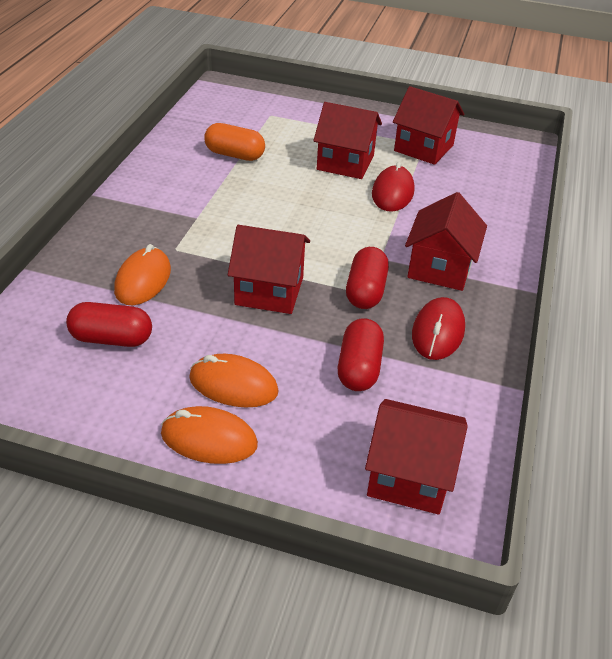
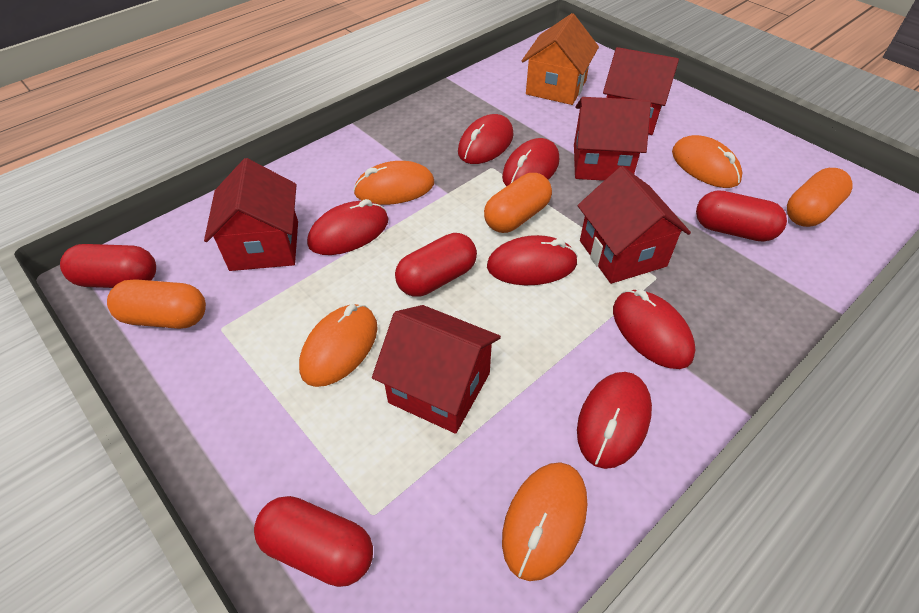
orange capsule: [204,123,265,161] = 1 -> [107,279,206,329] [484,173,552,233] [787,168,853,227] = 3
orange house: none = 0 -> [522,13,599,105] = 1
orange mouse: [114,244,171,305] [161,406,258,464] [189,354,279,408] = 3 -> [299,304,378,387] [353,161,434,205] [502,462,587,581] [672,135,742,188] = 4
red capsule: [66,302,152,347] [338,318,384,391] [346,247,389,309] = 3 -> [60,244,156,288] [254,496,373,587] [395,233,477,297] [696,190,787,242] = 4
red mouse: [372,162,414,212] [412,297,465,360] = 2 -> [307,199,388,255] [458,114,514,164] [487,235,578,285] [502,138,559,186] [577,372,652,469] [613,289,695,369] = 6

